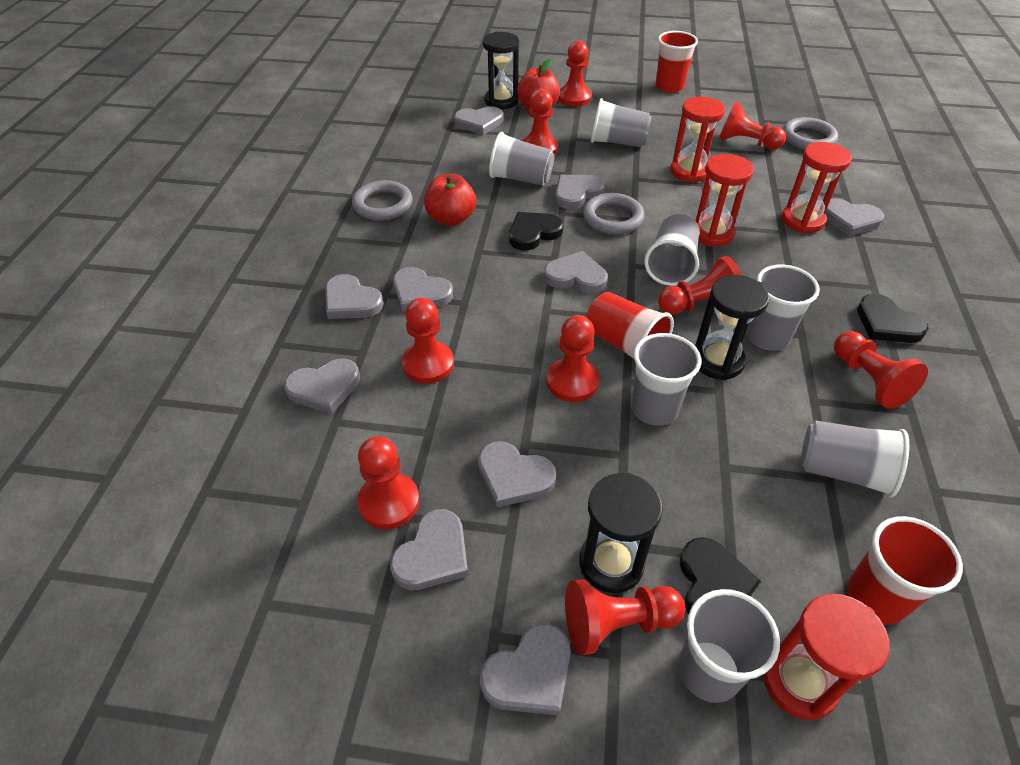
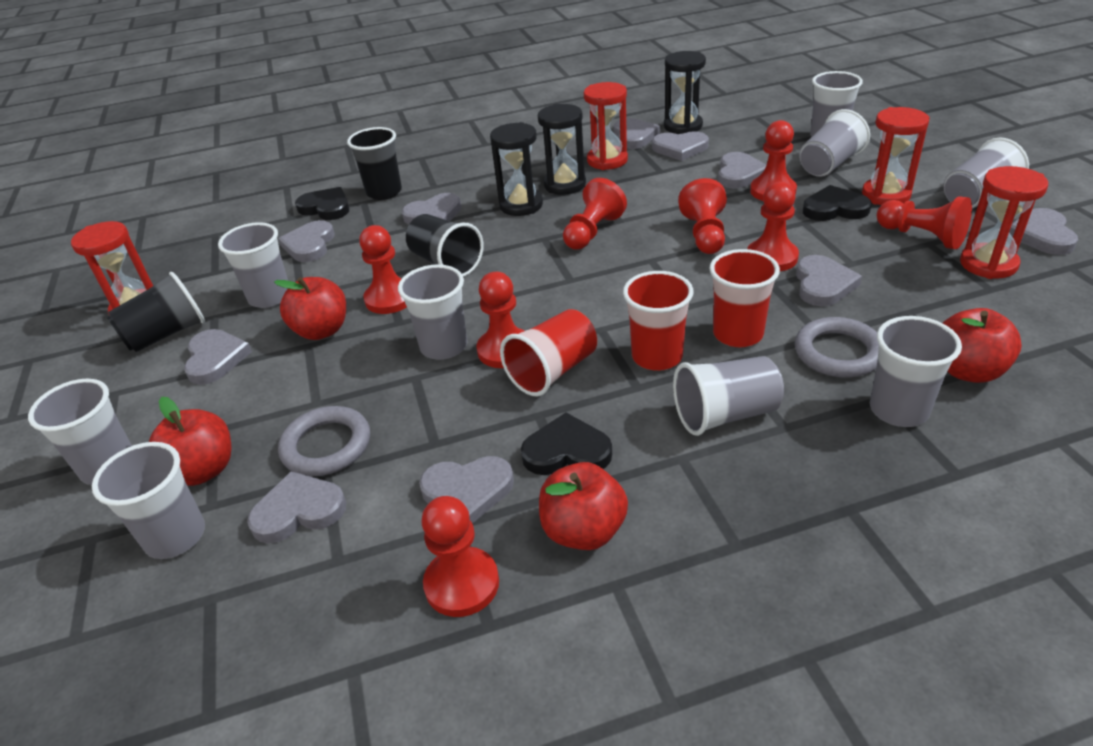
black cup: none = 0 -> [107,272,205,352] [347,127,402,200] [406,214,484,277] = 3
grey cup: [489,132,555,186] [591,98,652,147] [631,333,701,426] [644,214,699,286] [678,589,780,703] [746,265,820,351] [801,420,909,497] = 7 -> [28,379,132,485] [92,442,205,559] [218,222,288,308] [398,264,468,360] [673,356,784,436] [799,109,870,177] [810,71,863,137] [870,316,962,427] [943,138,1029,209] = 9
grey ring: [352,180,413,221] [583,193,645,235] [783,117,838,150] = 3 -> [278,406,370,476] [795,317,879,378] = 2
red apple: [424,174,476,226] [517,58,560,109] = 2 -> [149,397,232,486] [274,277,346,340] [539,462,628,550] [943,308,1022,383] = 4
red pawn: [357,436,419,529] [402,298,454,384] [522,89,558,155] [546,315,600,402] [558,41,592,106] [565,579,685,655] [658,256,742,315] [718,102,786,150] [834,331,928,409] = 9 -> [359,225,407,314] [421,496,499,617] [476,272,525,368] [563,178,627,250] [678,178,727,254] [747,181,799,271] [750,120,797,201] [877,196,972,249] = 8

